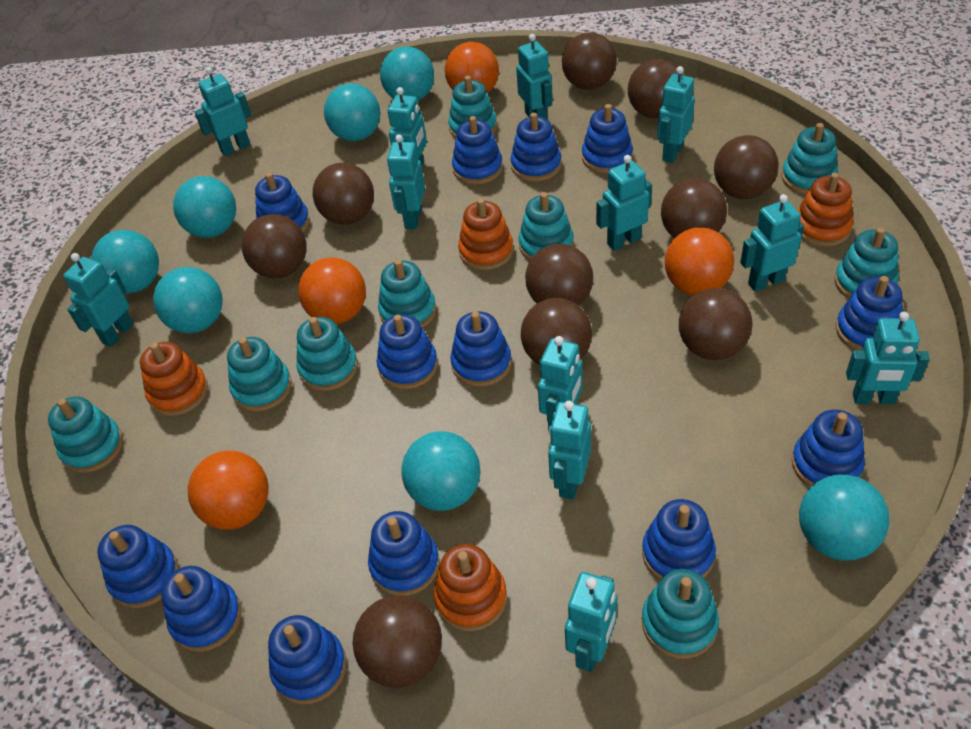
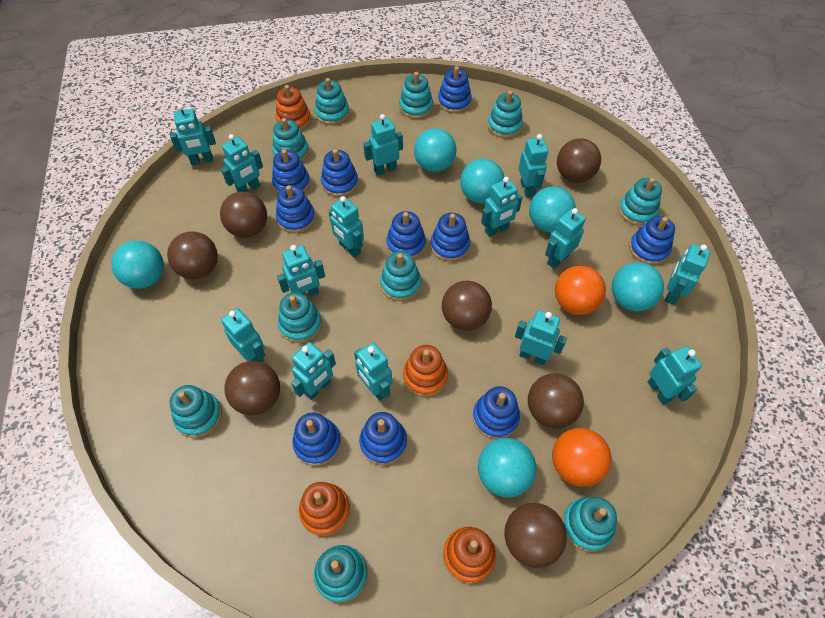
blue stacking toy: [97,525,178,608] [161,566,242,652] [255,172,310,232] [268,615,347,705] [368,511,440,596] [377,315,438,389] [450,311,512,387] [452,116,503,185] [511,113,562,182] [582,104,633,173] [642,499,716,580] [791,410,865,487] [836,276,903,350] = 13 -> [272,149,310,193] [276,185,315,233] [292,412,341,466] [321,149,358,197] [359,412,407,465] [386,211,426,259] [431,213,470,262] [438,66,472,113] [473,386,520,439] [629,216,675,265] = 10
brown ball: [242,214,307,278] [312,163,374,225] [353,595,442,688] [521,298,592,365] [525,244,593,305] [562,32,617,90] [628,59,683,118] [661,178,727,238] [679,288,753,360] [714,135,779,199] = 10 -> [167,231,218,279] [220,191,267,238] [224,361,280,415] [442,281,492,331] [504,503,567,568] [528,373,584,429] [557,138,601,183] = 7
orange ball: [188,451,269,530] [298,257,366,324] [445,42,499,93] [665,227,734,295] = 4 -> [552,428,612,487] [555,266,606,315] = 2
turquoise ball: [91,230,159,294] [153,267,222,333] [173,176,236,238] [324,83,380,141] [380,46,434,101] [401,431,481,511] [799,474,889,561] = 7 -> [111,241,164,289] [414,128,456,172] [460,159,504,203] [478,438,536,498] [529,186,576,232] [612,262,664,311] = 6
turquoise robot: [63,253,133,347] [195,67,251,156] [387,134,425,229] [388,87,427,166] [516,34,553,119] [538,336,582,431] [548,401,591,499] [565,572,617,672] [596,155,652,251] [657,66,695,163] [740,194,804,292] [846,312,930,404] = 12 -> [170,104,216,165] [221,134,263,192] [221,308,266,362] [277,245,325,296] [291,342,336,400] [329,196,364,258] [354,342,392,401] [363,114,403,176] [481,177,522,237] [515,310,567,365] [518,134,548,198] [545,208,586,269] [648,346,702,405] [665,244,710,305] = 14
turquoise stacking toy: [48,396,123,473] [227,337,292,411] [297,317,358,391] [378,259,436,328] [448,76,497,138] [519,192,574,260] [642,569,719,659] [781,123,838,194] [834,227,899,298] = 9 -> [170,385,222,438] [272,118,309,162] [278,292,322,343] [314,545,368,603] [315,78,349,125] [380,251,421,301] [399,72,433,119] [488,91,523,138] [562,497,617,552] [618,178,662,226] = 10

